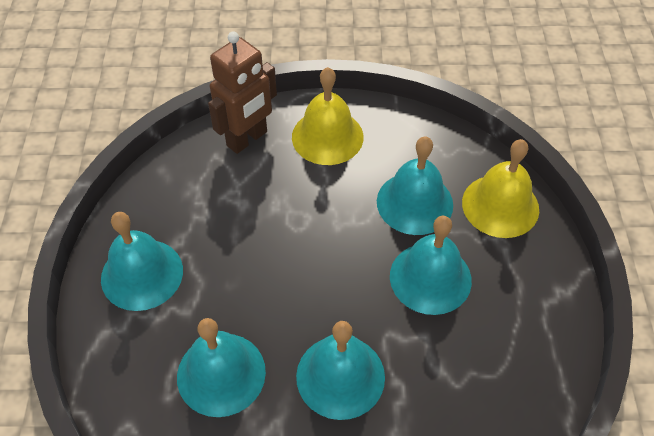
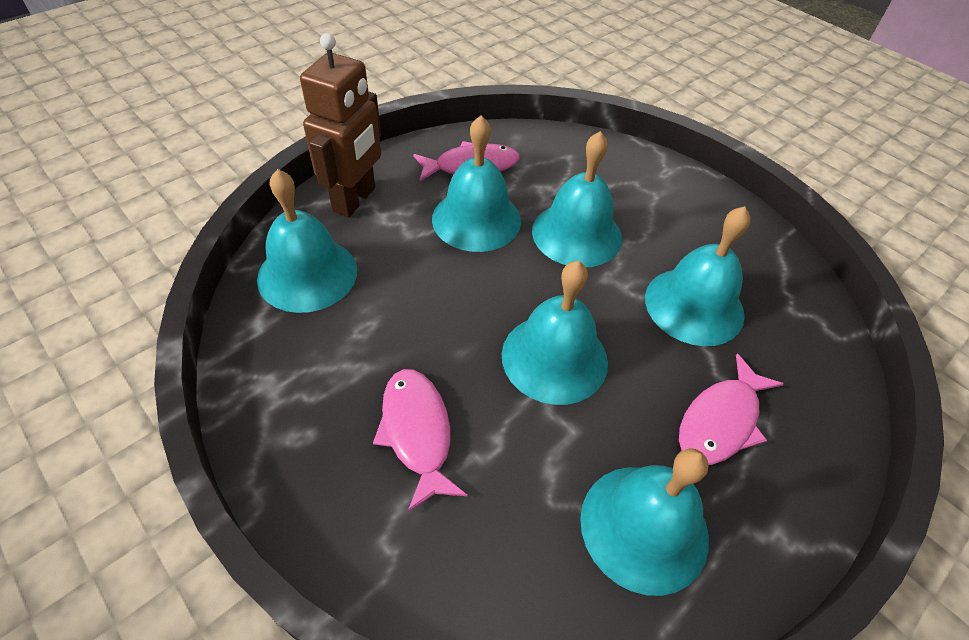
pink fish: none = 0 -> [373,369,468,512] [413,141,520,181] [679,354,784,465] = 3
turquoise bell: [101,212,183,311] [177,318,266,417] [296,321,385,420] [377,136,453,235] [390,216,472,315] = 5 -> [257,169,357,313] [432,115,521,252] [502,261,608,405] [532,131,622,267] [580,448,709,596] [645,206,751,346] = 6
yellow bell: [292,67,364,165] [462,139,539,238] = 2 -> none = 0

